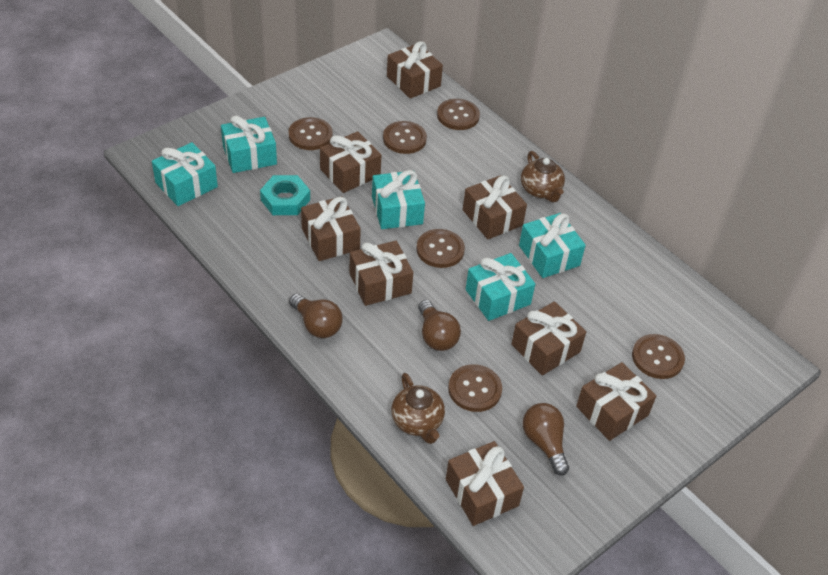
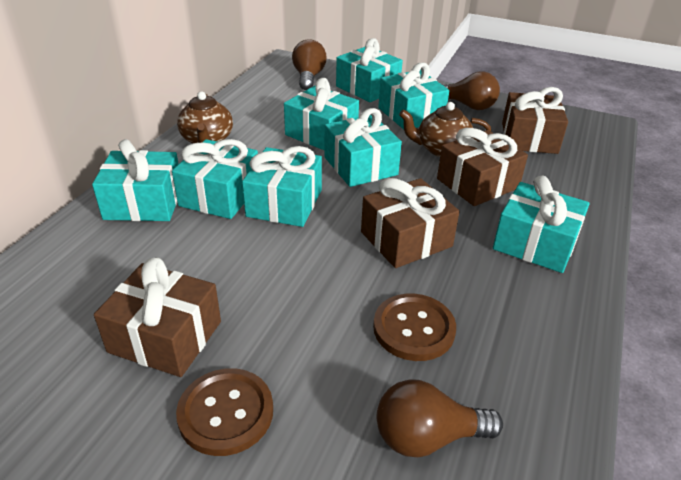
brown button: [289,117,333,150] [383,121,427,154] [416,229,465,268] [437,99,480,130] [448,364,502,412] [632,334,685,379] = 6 -> [176,368,273,456] [373,294,456,361] = 2
brown gift: [301,196,361,261] [320,131,381,193] [349,241,413,306] [387,41,443,99] [446,441,524,526] [463,175,527,239] [511,301,586,375] [576,362,656,441] = 8 -> [94,257,221,377] [361,178,460,268] [437,128,528,206] [502,87,568,154] = 4
turquoise gift: [152,142,218,206] [221,116,277,173] [372,170,425,229] [466,253,535,321] [519,213,586,278] = 5 -> [92,139,179,221] [172,139,258,219] [242,146,322,227] [284,78,359,150] [324,108,402,187] [336,38,403,102] [378,63,449,130] [493,176,590,273] = 8
turquoise nut: [260,175,310,215] = 1 -> none = 0

